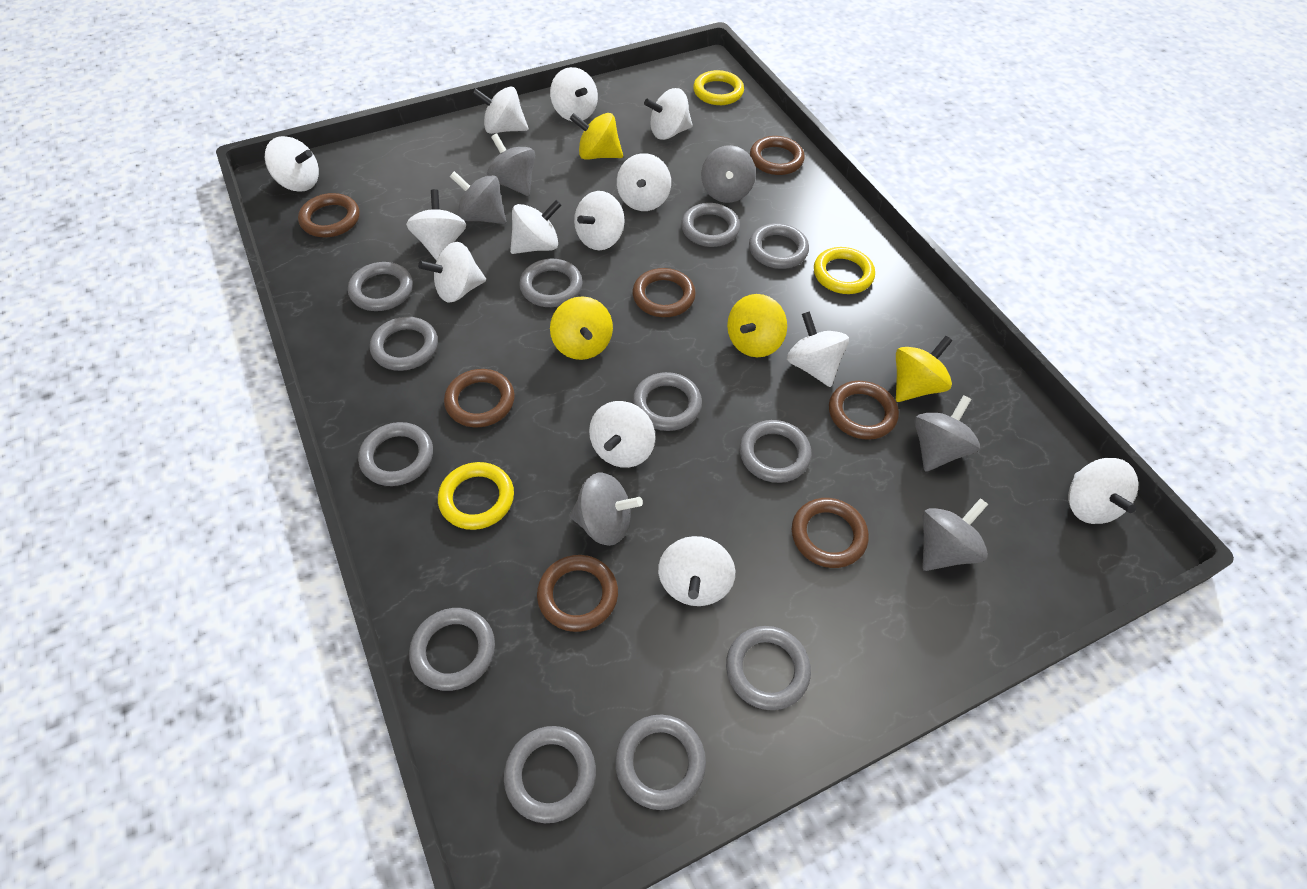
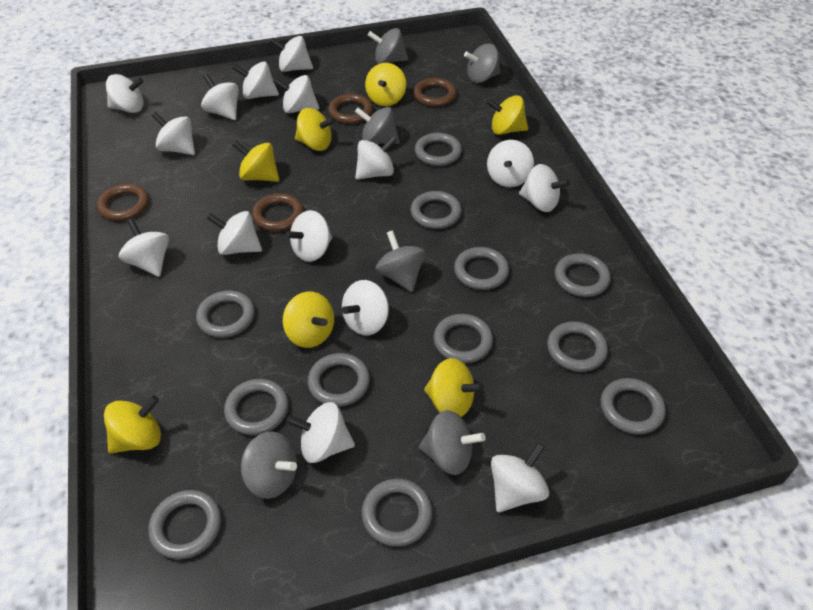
brown ring: [298,193,359,237] [444,369,515,427] [537,555,618,632] [632,268,696,317] [750,136,805,175] [792,498,869,568] [829,381,899,440] = 7 -> [97,184,149,221] [252,193,304,231] [328,94,373,124] [413,78,457,107] = 4
white spinning top: [265,136,319,192] [406,189,466,261] [418,242,486,302] [472,86,528,134] [510,200,561,254] [550,67,598,121] [574,191,625,250] [589,401,655,468] [617,153,671,211] [644,88,693,140] [658,536,735,606] [787,311,849,387] [1068,458,1138,524] = 13 -> [106,74,144,113] [119,218,169,277] [151,112,195,155] [201,74,239,120] [207,211,262,255] [232,61,279,99] [270,36,313,72] [273,75,319,113] [285,210,332,262] [286,402,355,463] [342,280,389,335] [355,136,397,180] [487,140,534,187] [491,442,549,512] [519,164,570,212] = 15
yellow ring: [438,462,514,530] [693,70,744,105] [814,247,875,294] = 3 -> none = 0
yellow spinning top: [550,296,613,360] [570,113,623,160] [727,294,787,357] [896,336,953,402] = 4 -> [104,395,161,453] [232,141,279,182] [283,291,334,348] [295,108,335,151] [365,63,406,106] [424,358,484,417] [486,95,528,135] = 7

